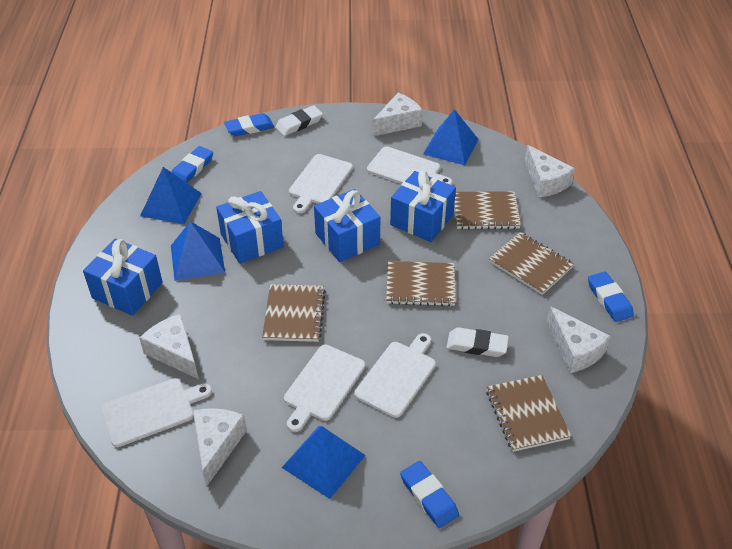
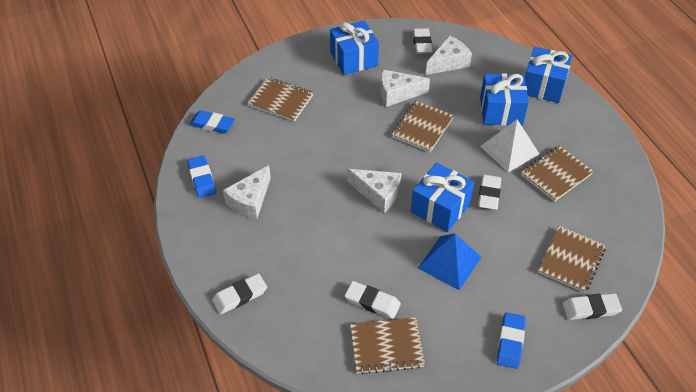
blue eraser: [172,146,213,183] [224,113,274,136] [400,461,459,528] [588,272,634,322] = 4 -> [187,155,216,198] [189,110,235,134] [497,312,526,369] = 3
blue pyramid: [140,167,202,224] [171,221,225,281] [282,426,366,499] [423,109,479,165] = 4 -> [418,233,481,290] = 1
white cheese: [139,314,199,379] [193,408,247,487] [372,93,423,137] [525,145,575,197] [546,306,611,373] = 5 -> [223,165,271,219] [347,169,402,213] [381,70,430,107] [426,35,472,75] = 4
white cutting board: [101,378,212,447] [284,345,365,432] [289,154,353,214] [355,333,436,418] [367,147,452,185] = 5 -> none = 0
white eraser: [275,105,323,136] [446,327,509,357] = 2 -> [212,273,267,315] [345,281,401,319] [413,28,433,54] [478,174,501,210] [562,293,622,320] = 5
white pyramid: none = 0 -> [480,119,539,172] = 1

